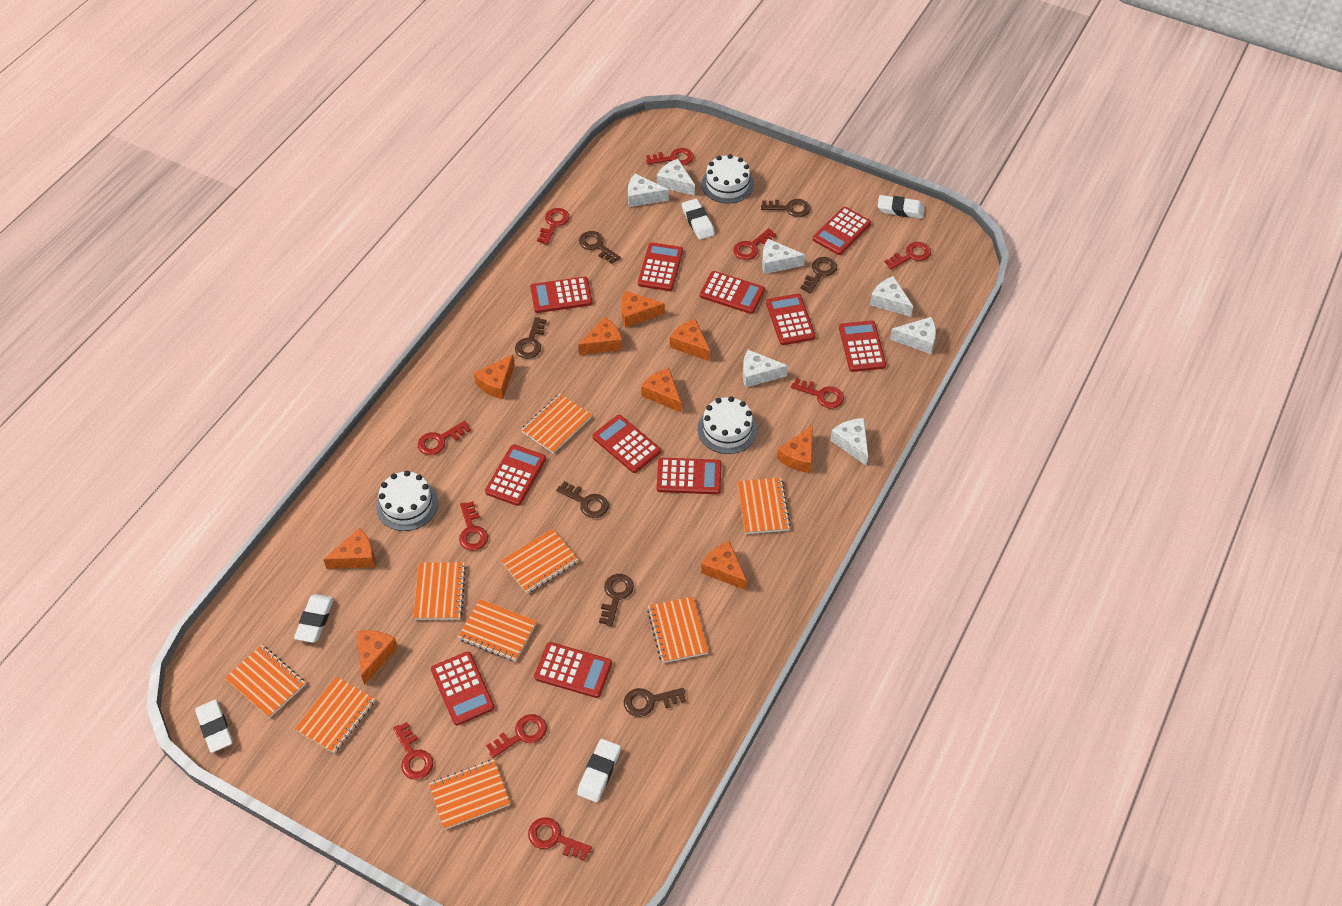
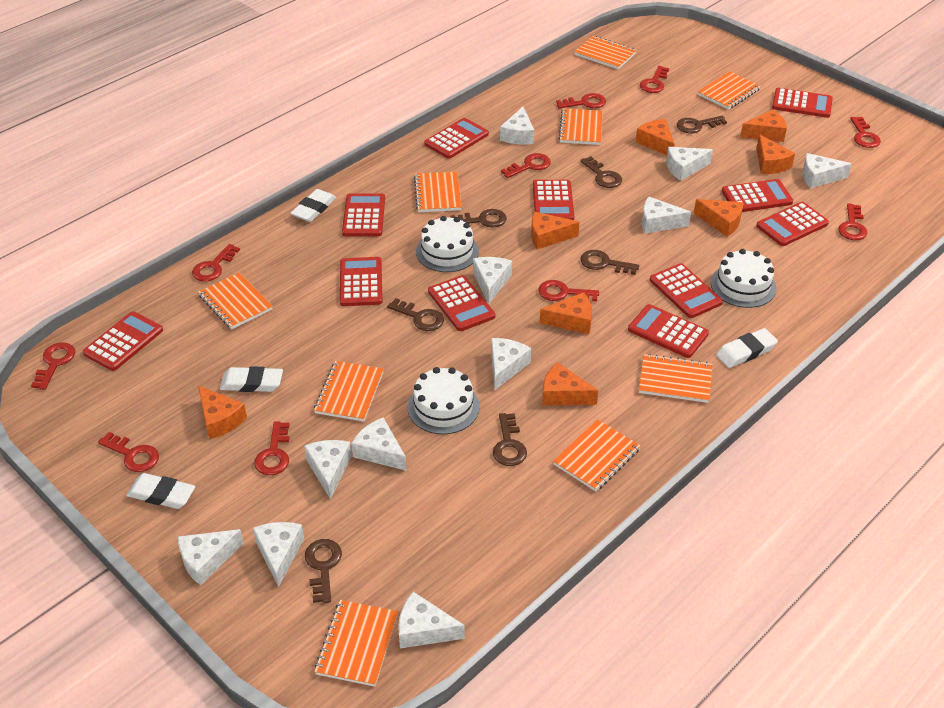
orange cheese: [323,528,375,569] [357,630,398,685] [474,355,515,399] [578,317,622,355] [622,291,665,328] [641,368,681,413] [670,319,710,361] [701,541,747,590] [777,425,813,473] = 9 -> [198,386,247,439] [531,212,580,250] [539,293,592,334] [542,362,598,406] [636,119,675,155] [694,199,743,237] [740,109,787,142] [756,134,795,174] = 8
white cheese: [628,174,669,207] [657,159,695,196] [743,350,788,388] [762,239,805,274] [830,418,868,465] [870,276,913,317] [890,317,936,354] = 7 -> [178,529,244,585] [253,522,304,587] [304,440,352,499] [351,417,407,471] [398,592,465,648] [473,257,512,304] [491,338,531,390] [500,107,534,144] [642,196,691,233] [666,147,713,181] [802,153,852,188] = 11
white eraser: [195,699,233,753] [294,594,334,643] [577,739,621,802] [682,199,715,240] [878,195,925,218] = 5 -> [126,473,195,509] [220,366,283,392] [291,189,336,222] [716,328,778,368] = 4

